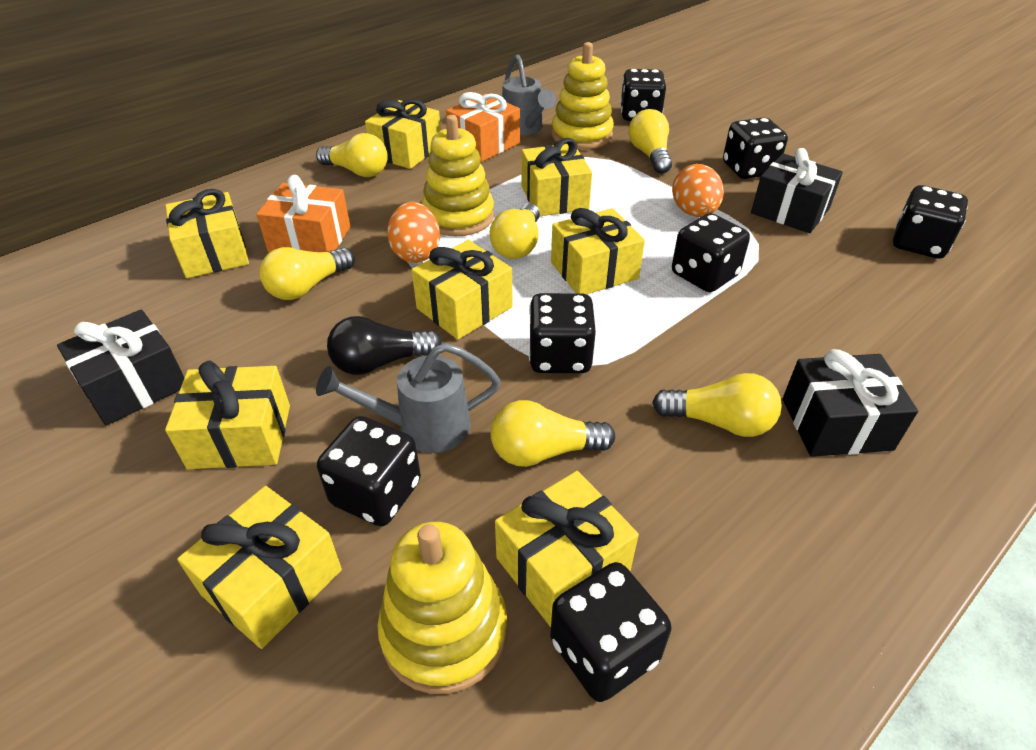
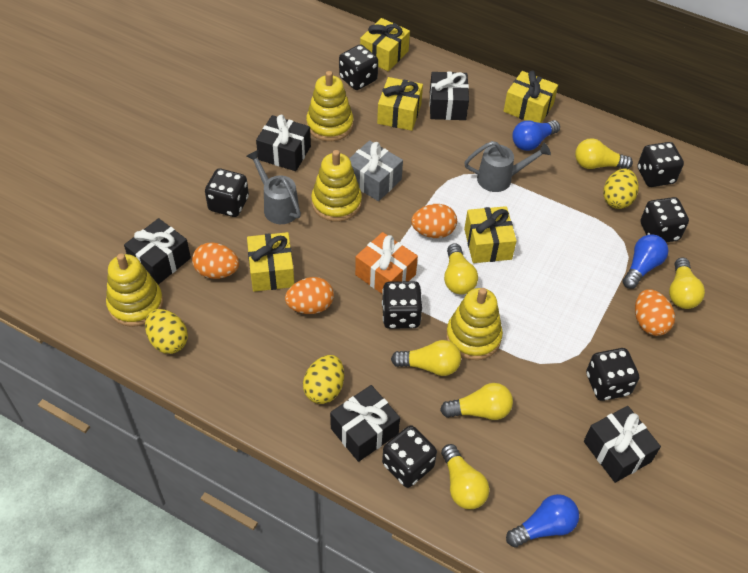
black gift: [57,310,184,426] [751,148,843,233] [783,349,918,457] = 3 -> [124,218,191,285] [256,115,311,171] [330,385,400,462] [429,72,469,120] [584,406,661,483] = 5
black light bulb: [327,316,442,375] = 1 -> none = 0
blue light bulb: none = 0 -> [506,494,579,547] [512,120,560,151] [623,234,668,289] = 3
grey gift: none = 0 -> [349,140,403,201] = 1
orange egg: [387,202,440,263] [672,164,724,217] = 2 -> [192,242,239,279] [285,277,334,314] [411,204,457,238] [635,289,675,336] = 4
orange gift: [256,175,350,252] [446,92,520,162] = 2 -> [355,232,418,294] = 1
yellow egg: none = 0 -> [145,309,188,354] [303,355,344,404] [603,169,639,209] = 3
yellow gift: [165,189,249,278] [165,361,290,469] [177,486,342,649] [365,99,441,169] [412,240,512,340] [495,471,639,627] [522,138,592,216] [551,208,645,294] = 8 -> [247,232,295,292] [360,18,410,71] [377,77,423,131] [464,206,517,263] [504,71,558,123] = 5
yellow stacking toy: [377,522,507,694] [421,115,494,236] [551,42,614,149] = 3 -> [106,253,163,327] [306,71,353,141] [311,150,362,222] [446,288,503,360] = 4

